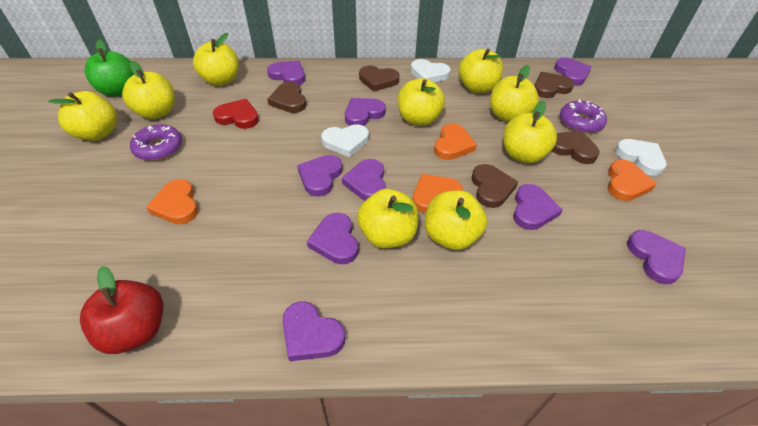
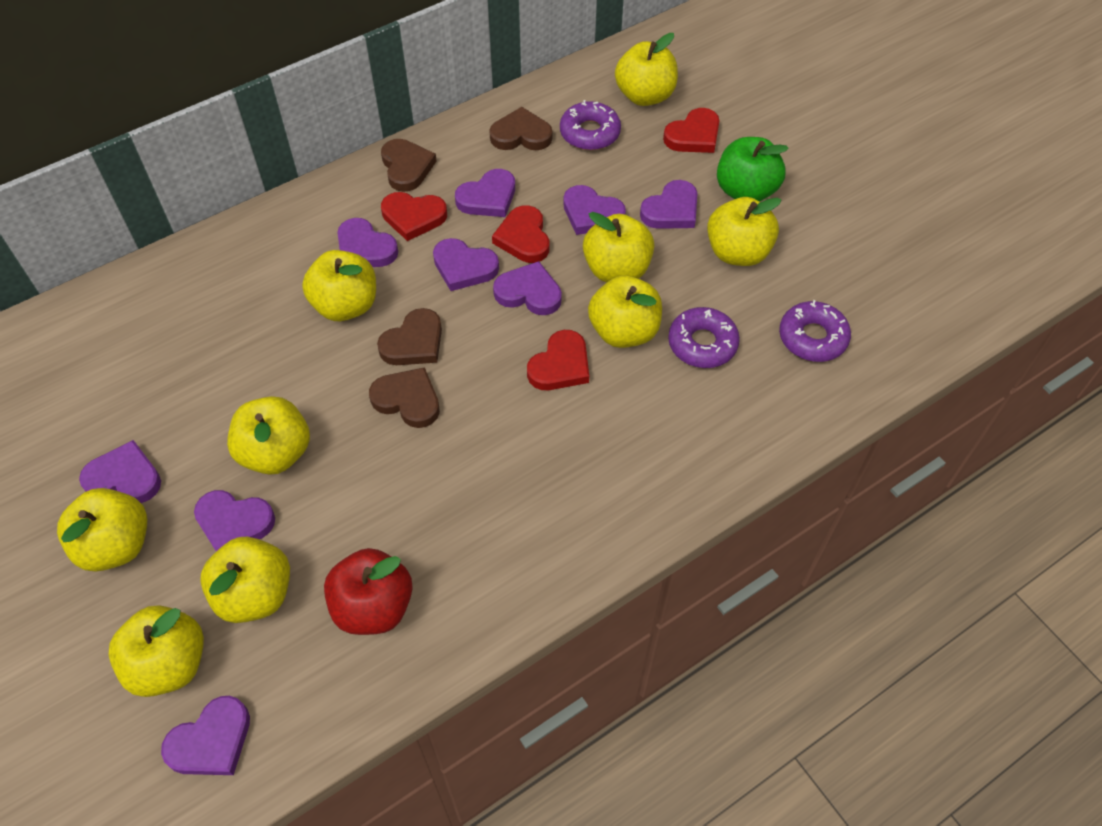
brown heart: [267,82,306,113] [359,66,400,92] [472,164,518,208] [534,72,574,98] [552,131,600,164] = 5 -> [369,367,440,428] [377,308,442,365] [381,139,437,192] [489,107,552,150] = 4
orange heart: [146,179,198,225] [412,174,463,213] [434,123,477,160] [607,159,656,201] = 4 -> none = 0
purple donut: [130,124,182,161] [560,99,607,133] = 2 -> [560,100,621,150] [668,307,740,368] [779,300,851,362] = 3
red heart: [213,99,259,129] = 1 -> [381,192,447,241] [492,205,549,263] [527,330,589,390] [663,108,720,153] = 4
white heart: [321,124,369,157] [411,59,451,82] [615,139,666,176] = 3 -> none = 0

